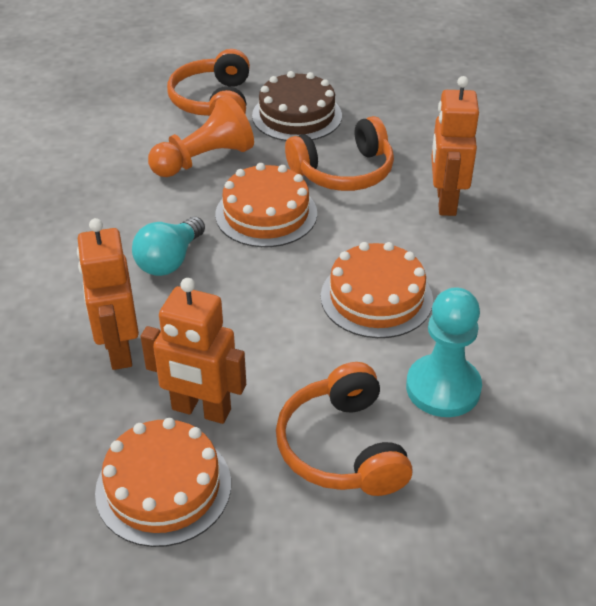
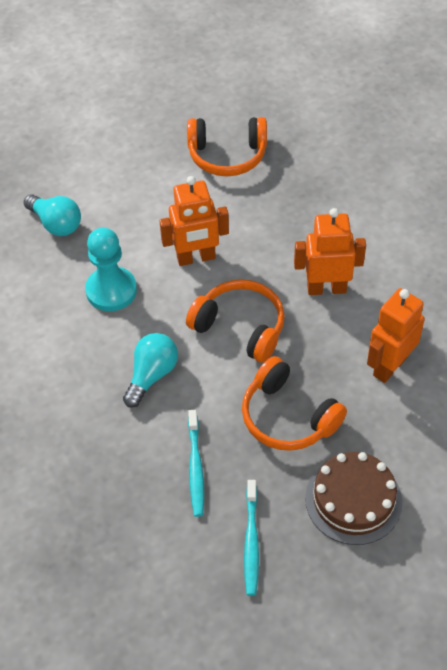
orange cake: [95,418,231,547] [215,163,317,247] [321,242,433,338] = 3 -> none = 0
orange pawn: [148,95,254,177] = 1 -> none = 0
turquoise light bulb: [132,217,205,276] = 1 -> [24,194,81,236] [123,333,178,408] = 2
turquoise toothbrush: none = 0 -> [188,410,204,517] [244,480,259,596] = 2

